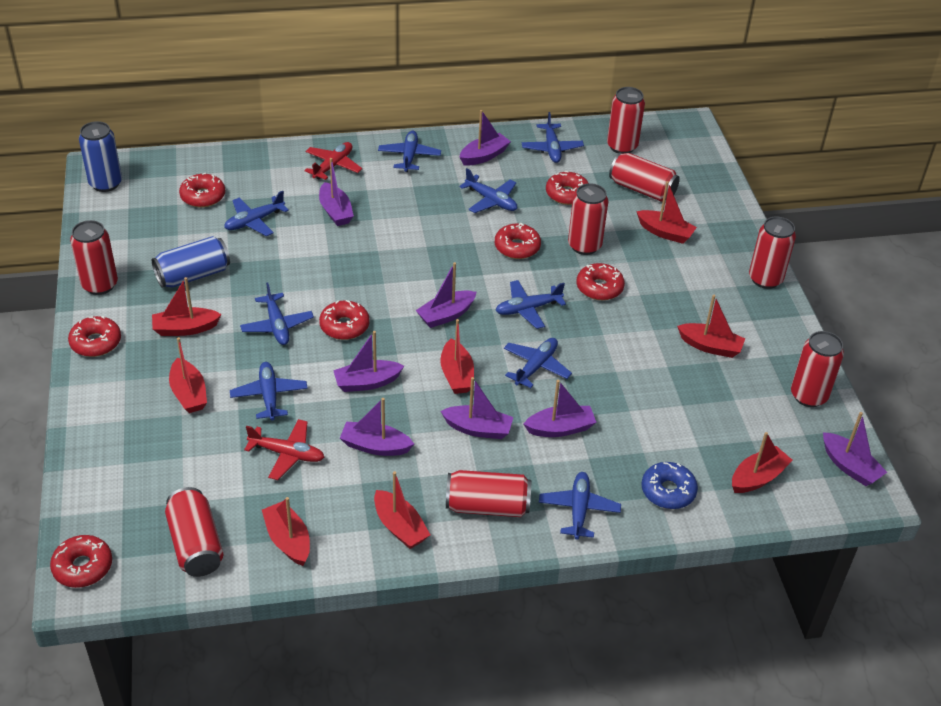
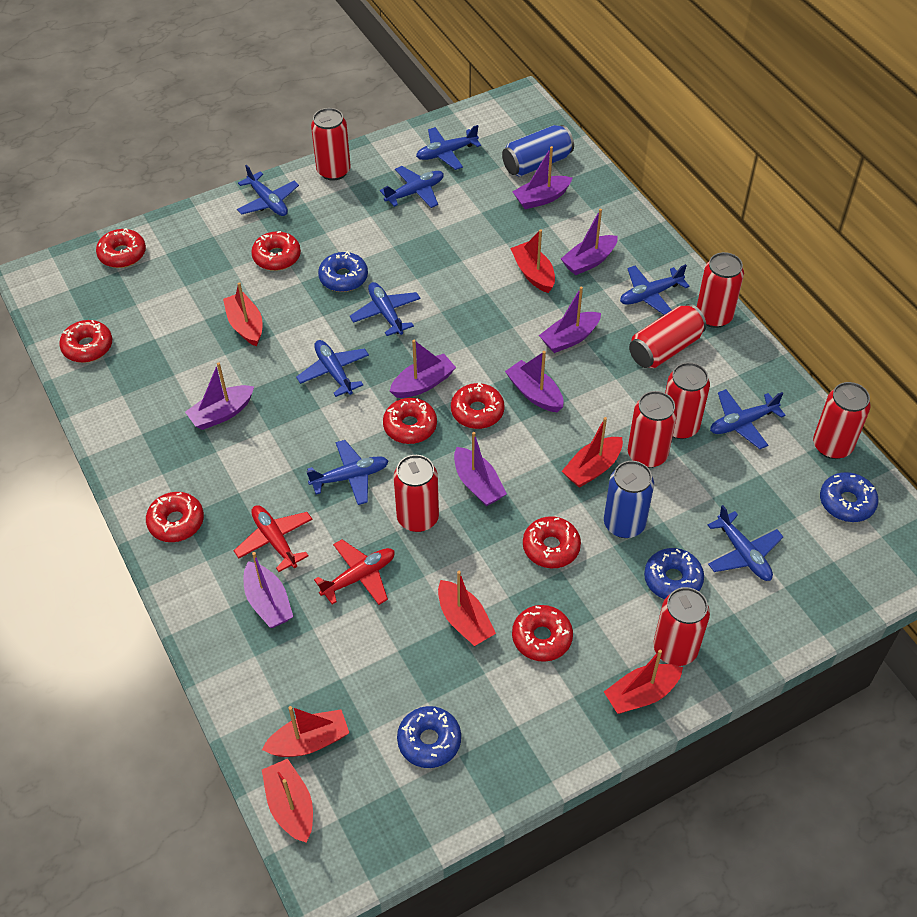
blue donut: [642,462,698,509] = 1 -> [318,251,368,292] [397,706,461,768] [644,548,704,599] [820,472,879,522] = 4
red boat: [152,277,222,336] [169,337,207,413] [262,497,310,566] [374,471,430,549] [440,319,474,394] [636,181,697,244] [677,295,745,358] [732,432,793,493] = 8 -> [223,282,263,346] [262,706,349,757] [262,759,313,842] [438,571,496,646] [510,229,555,293] [562,417,623,488] [604,650,683,714] = 7
red donut: [50,535,112,588] [68,316,121,357] [179,173,225,208] [319,300,370,340] [495,222,541,259] [546,171,588,205] [577,263,625,300] = 7 -> [59,320,112,363] [96,228,146,268] [146,492,204,542] [251,231,301,271] [383,398,437,444] [451,382,504,429] [512,605,573,662] [523,516,581,568] = 8

